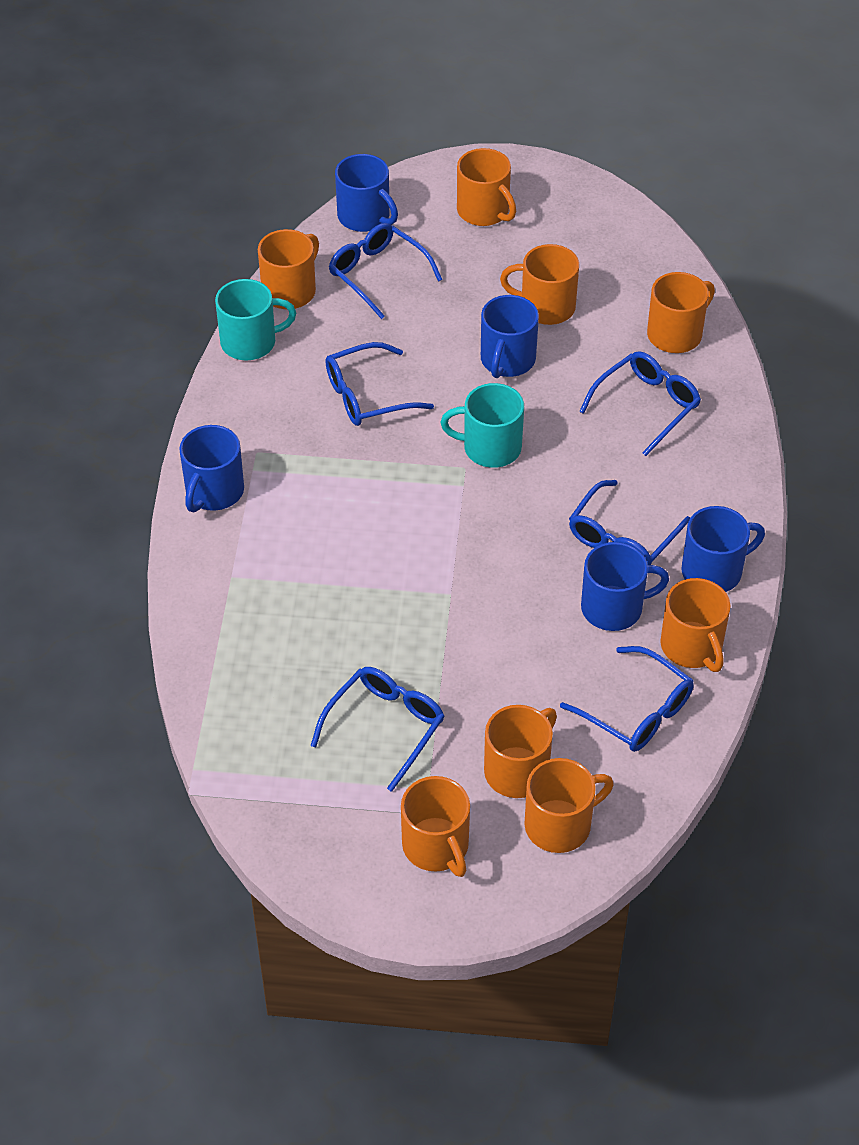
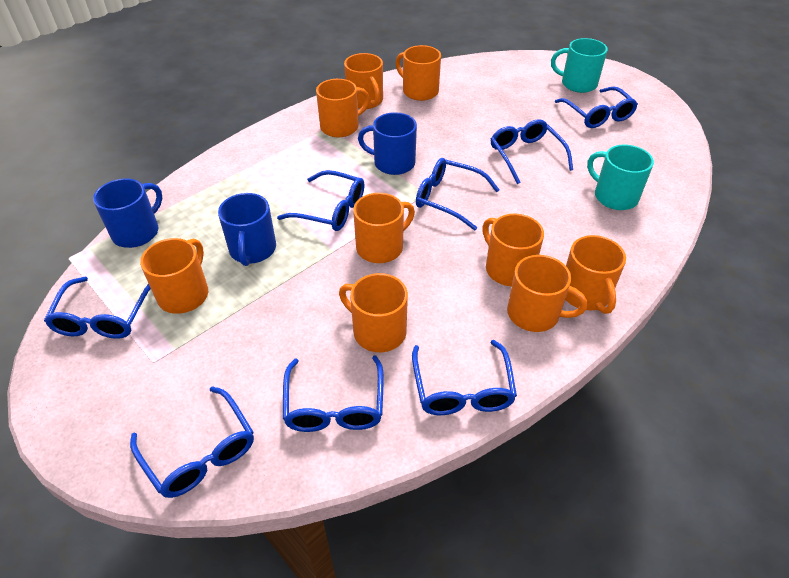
blue glasses: [310,667,445,792] [325,342,434,426] [329,223,442,319] [560,646,694,752] [569,480,690,565] [579,351,701,456] = 6 -> [44,277,151,339] [130,386,254,498] [277,170,365,231] [283,355,384,432] [412,340,517,415] [416,158,500,231] [491,119,573,184] [555,86,638,128] = 8
blue mug: [179,425,244,512] [335,154,398,232] [481,295,539,378] [581,542,669,631] [681,506,765,592] = 5 -> [93,178,162,248] [218,193,276,266] [358,112,417,175] = 3
orange mug: [258,229,319,309] [401,776,470,877] [457,148,516,226] [484,705,557,798] [500,244,579,325] [524,758,614,853] [647,272,715,353] [660,578,731,672] = 8 -> [140,238,208,314] [316,79,370,137] [339,273,408,352] [344,53,383,109] [353,193,415,263] [396,45,441,101] [482,214,544,286] [507,255,587,332] [565,235,626,314] = 9

